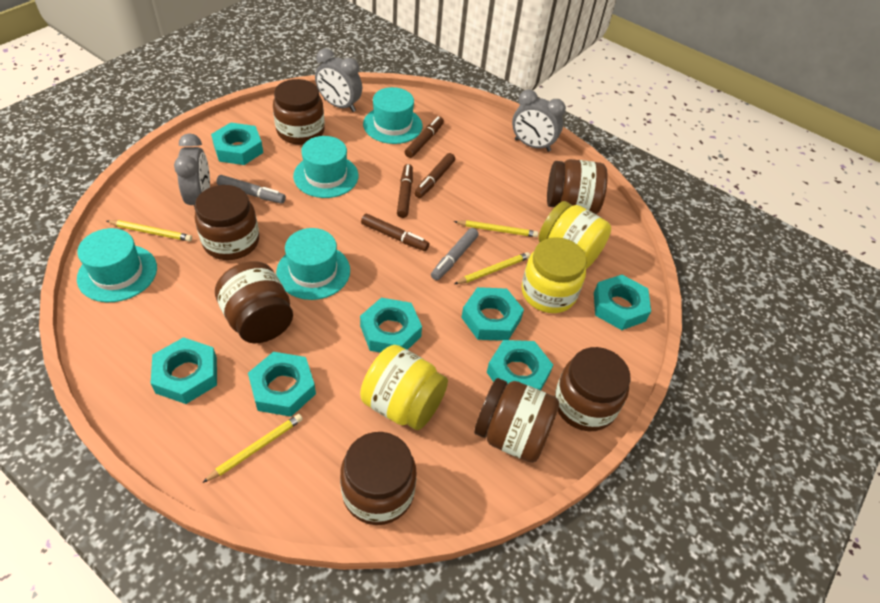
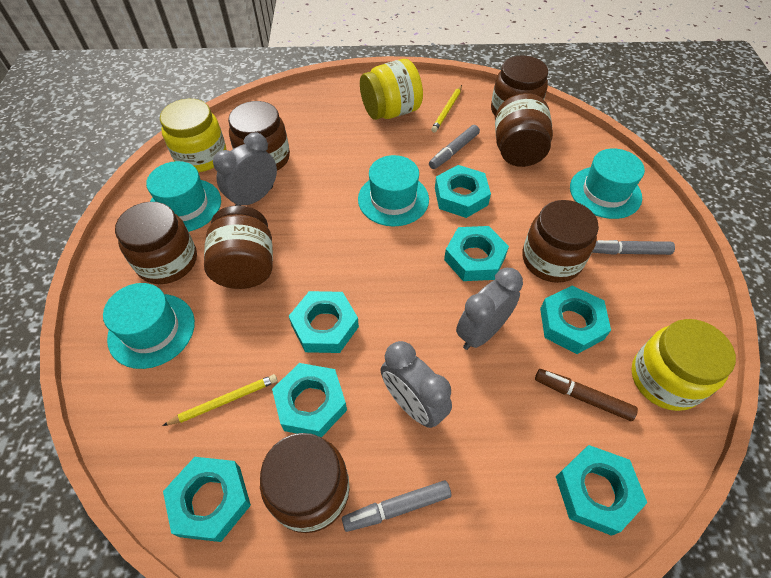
brown marker: [361,214,429,251] [397,164,413,218] [405,116,444,158] [414,153,455,198] = 4 -> [535,369,638,421] = 1
grey marker: [216,175,286,204] [431,228,479,280] = 2 -> [342,480,451,532] [429,125,480,169] [592,240,675,255] = 3
yellow pencil: [107,220,192,241] [202,414,303,483] [454,220,538,237] [454,252,530,284] = 4 -> [162,374,277,426] [431,85,462,133] = 2

